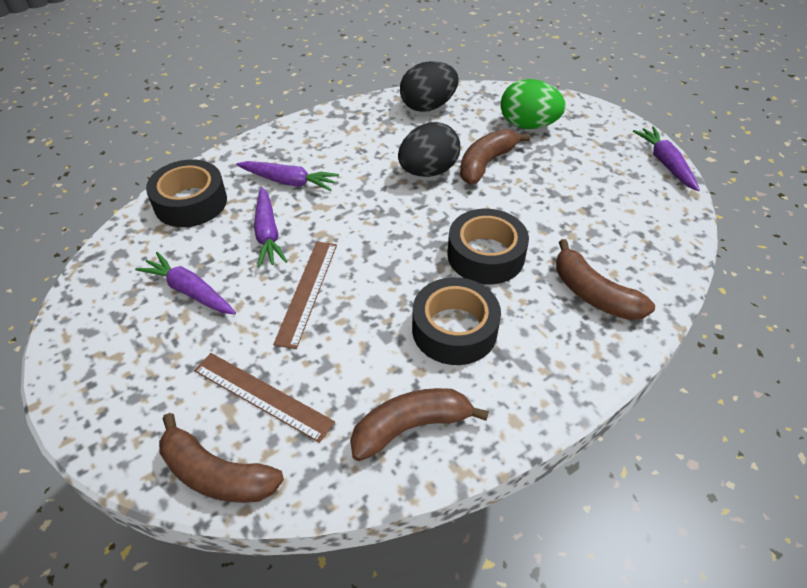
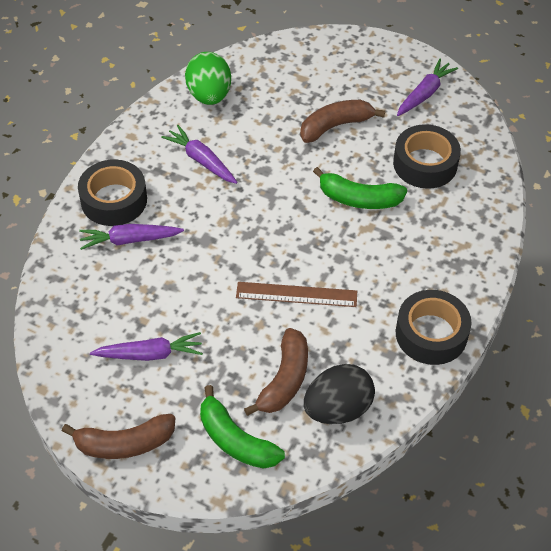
black egg: [398,122,460,177] [400,61,459,112] = 2 -> [304,364,375,424] = 1
brown banana: [159,413,284,503] [350,388,489,461] [460,129,530,185] [556,239,655,320] = 4 -> [62,414,175,459] [244,328,308,416] [300,100,385,143] = 3
brown ruler: [194,353,335,443] [273,241,337,349] = 2 -> [236,282,357,307] = 1
green banana: none = 0 -> [200,385,285,469] [313,167,407,209] = 2

